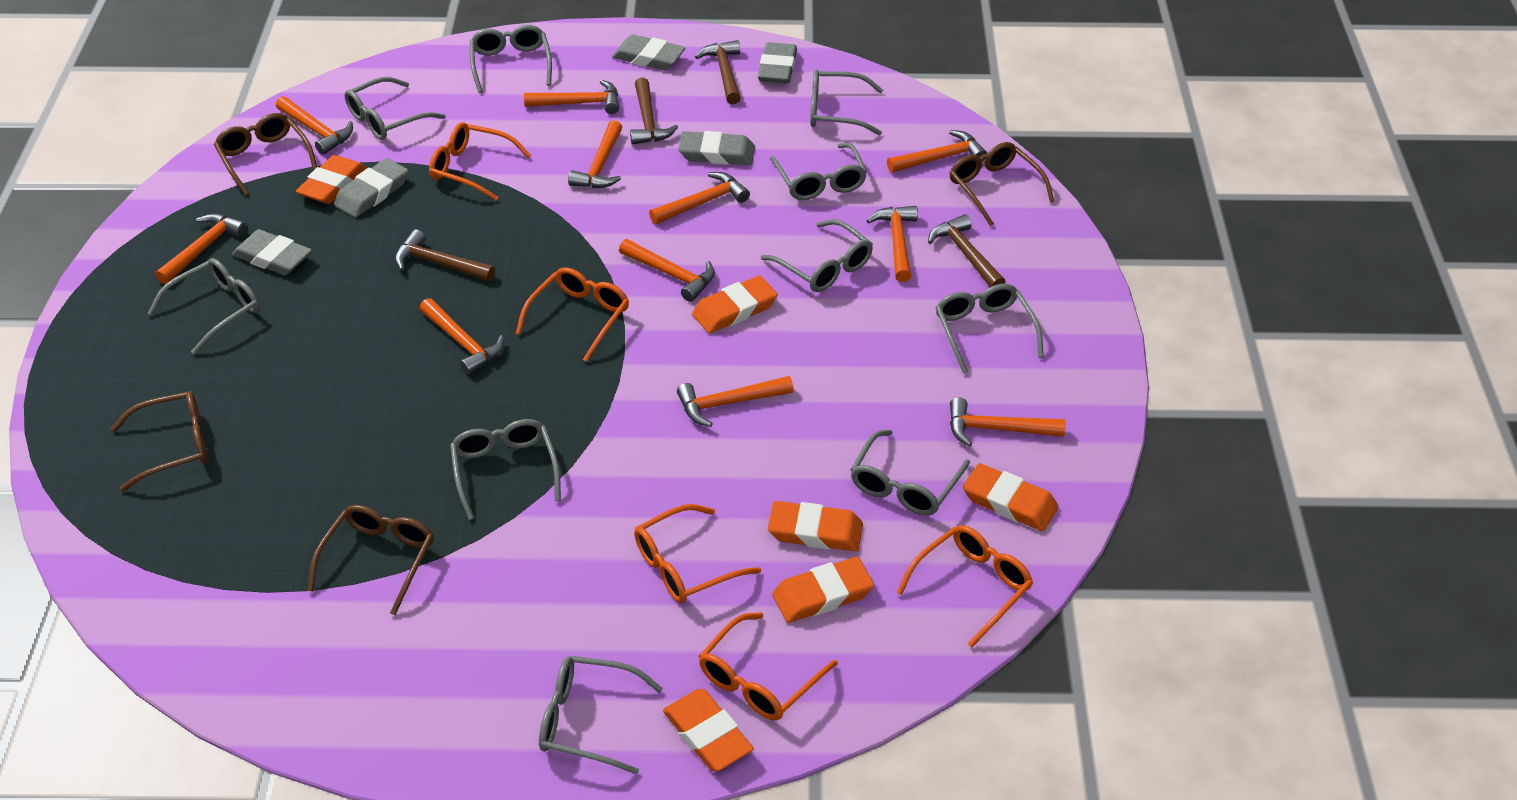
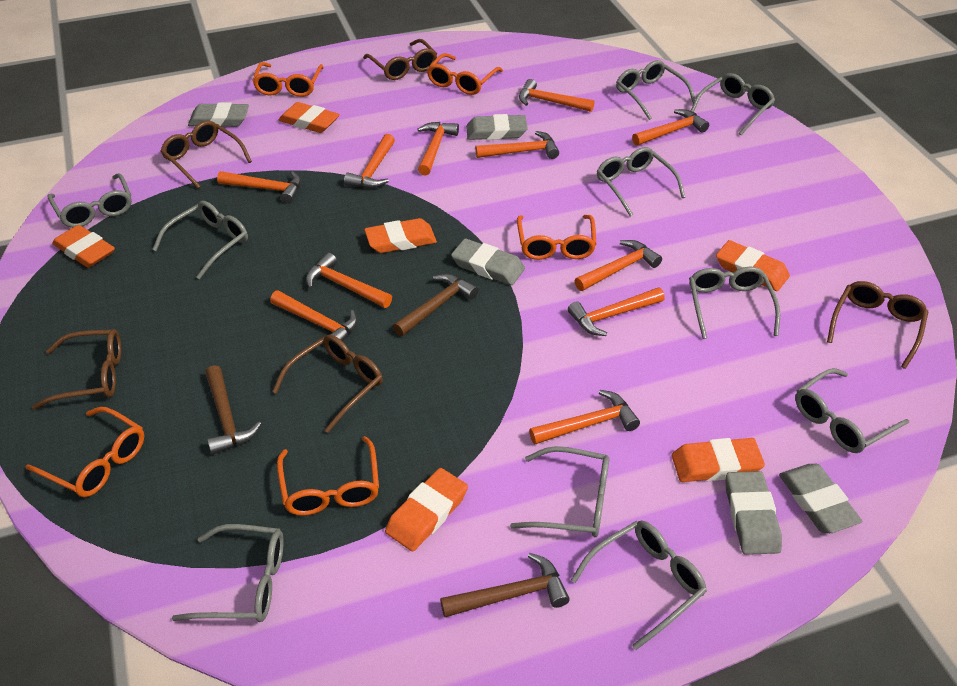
brown glasses: [111,391,208,492] [214,113,317,196] [308,505,434,615] [949,142,1055,226] = 4 -> [32,329,121,410] [160,121,252,189] [272,334,383,433] [363,39,437,80] [827,281,928,369] = 5
brown hammer: [395,229,495,282] [630,78,678,145] [695,40,741,104] [928,214,1006,287] = 4 -> [205,365,262,455] [393,274,479,337] [440,553,570,617] = 3

